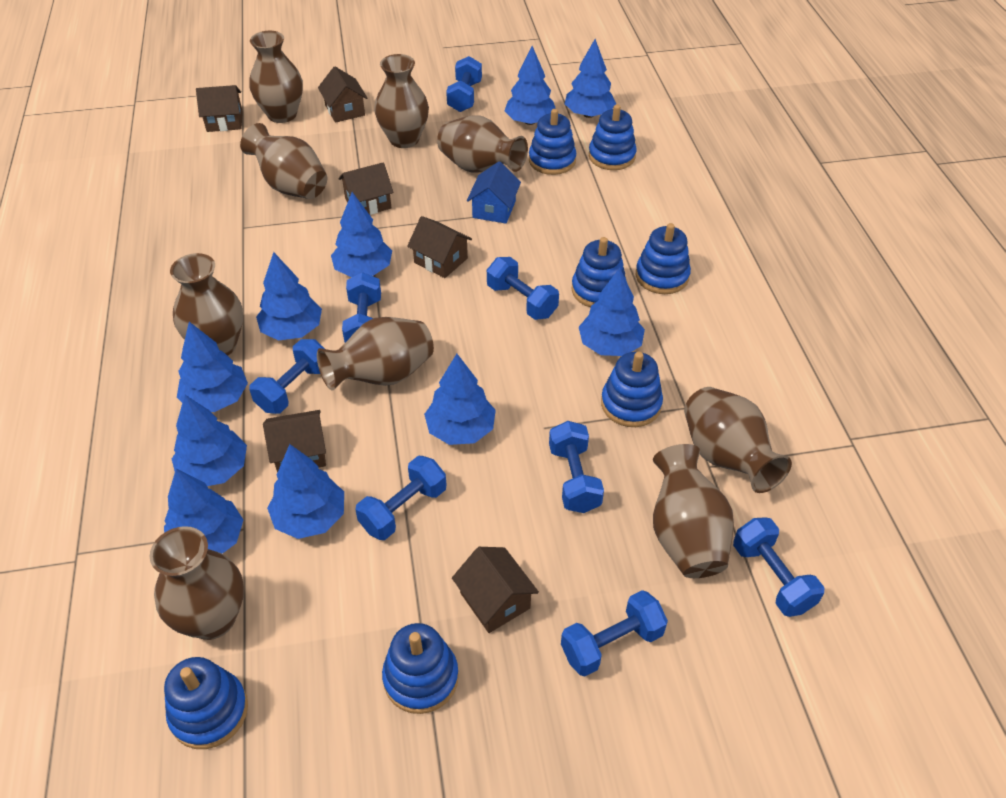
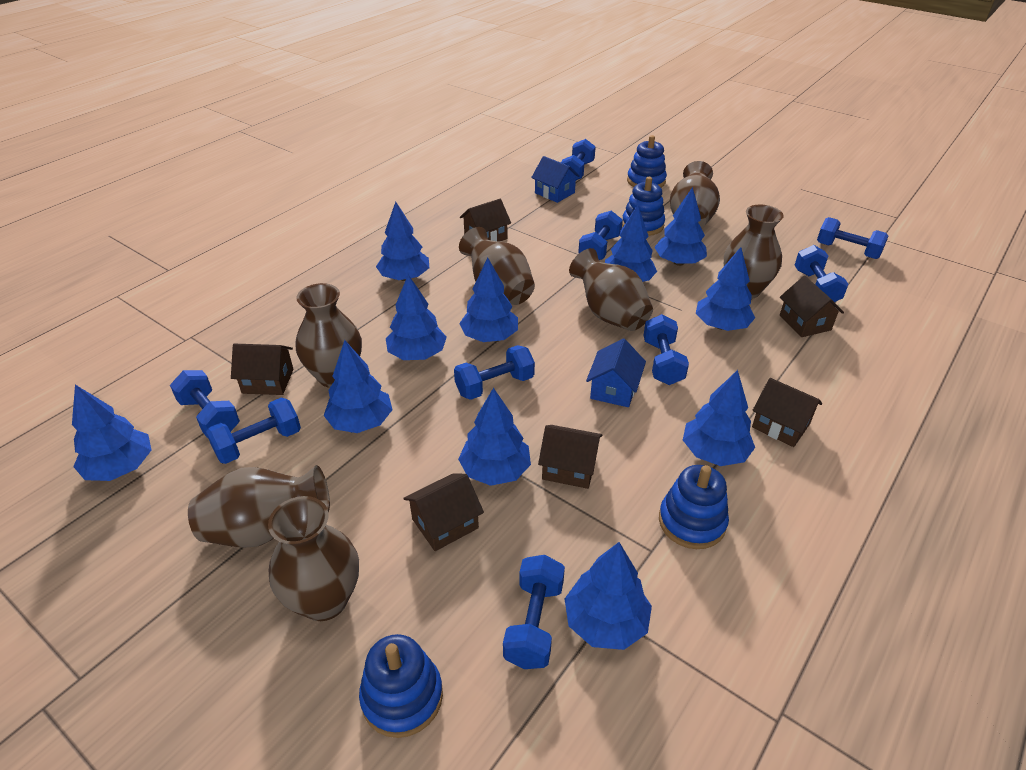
blue dumbbell: [249,339,325,414] [342,272,381,342] [355,456,446,540] [446,56,482,112] [487,257,559,320] [549,421,604,513] [561,590,668,676] [733,517,825,617] = 8 -> [170,370,240,438] [206,398,301,464] [454,345,535,400] [503,555,565,669] [561,139,596,180] [578,210,623,260] [643,314,689,385] [794,245,848,302] [817,217,889,259] = 9
blue house: [467,162,521,224] = 1 -> [531,156,580,203] [586,339,646,407] = 2
blue stacking toy: [164,657,248,749] [382,623,459,714] [529,109,576,175] [571,237,626,307] [589,105,637,170] [601,352,663,427] [636,223,691,294] = 7 -> [359,634,443,738] [622,177,665,236] [627,135,667,188] [659,465,729,549] = 4
blue tree: [164,469,243,554] [172,395,247,486] [177,322,248,412] [256,252,322,340] [267,444,344,539] [331,192,392,277] [424,354,496,445] [505,46,556,125] [565,39,616,118] [579,268,645,356] = 10 -> [72,385,151,481] [323,340,393,433] [376,202,429,281] [386,274,447,360] [458,388,531,486] [459,258,518,342] [565,542,652,650] [605,205,657,282] [654,187,707,266] [683,370,755,466] [696,247,755,331] = 11
brown vase: [150,526,244,640] [170,253,243,356] [240,123,327,199] [249,31,303,123] [317,317,434,391] [374,54,429,148] [437,116,528,172] [653,444,734,578] [684,387,792,493] = 9 -> [188,465,330,548] [268,496,359,621] [296,283,362,388] [459,227,535,305] [569,248,653,331] [670,161,720,228] [724,205,784,299] = 7

